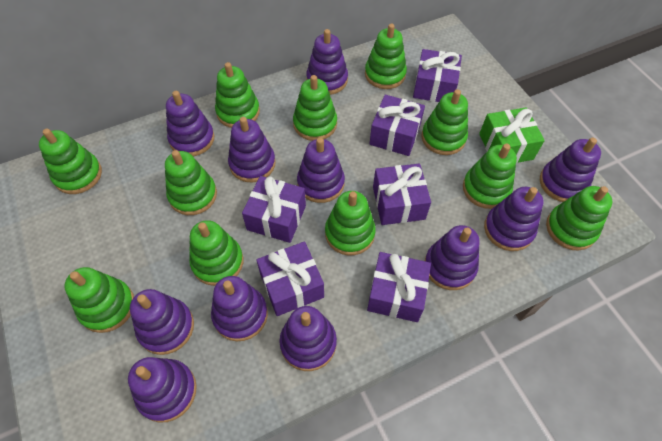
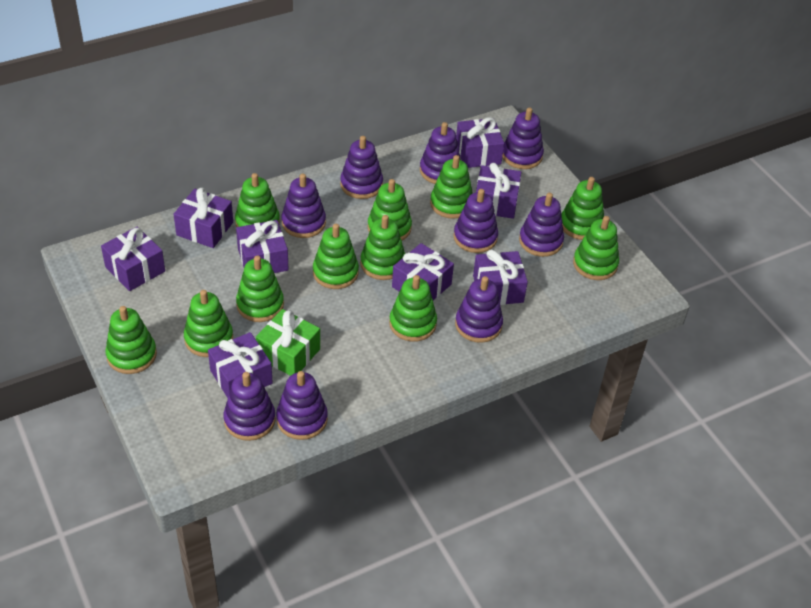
purple gift: [242,176,306,243] [256,241,324,316] [367,252,431,322] [370,95,425,156] [373,164,431,225] [413,49,462,102] = 6 -> [101,227,165,291] [174,188,233,248] [208,332,273,398] [236,220,289,273] [392,243,454,300] [456,117,504,168] [473,249,528,305] [476,163,521,219] = 8
purple stacking toy: [128,357,197,423] [130,289,194,355] [166,91,214,156] [211,276,268,341] [228,117,276,182] [279,306,337,371] [297,138,345,203] [306,29,348,95] [425,225,480,290] [484,187,543,251] [540,138,601,202] = 11 -> [223,372,276,441] [276,371,328,440] [282,174,326,238] [340,136,383,199] [420,122,461,184] [453,189,498,253] [455,276,503,343] [503,107,544,169] [519,193,564,257] = 9

